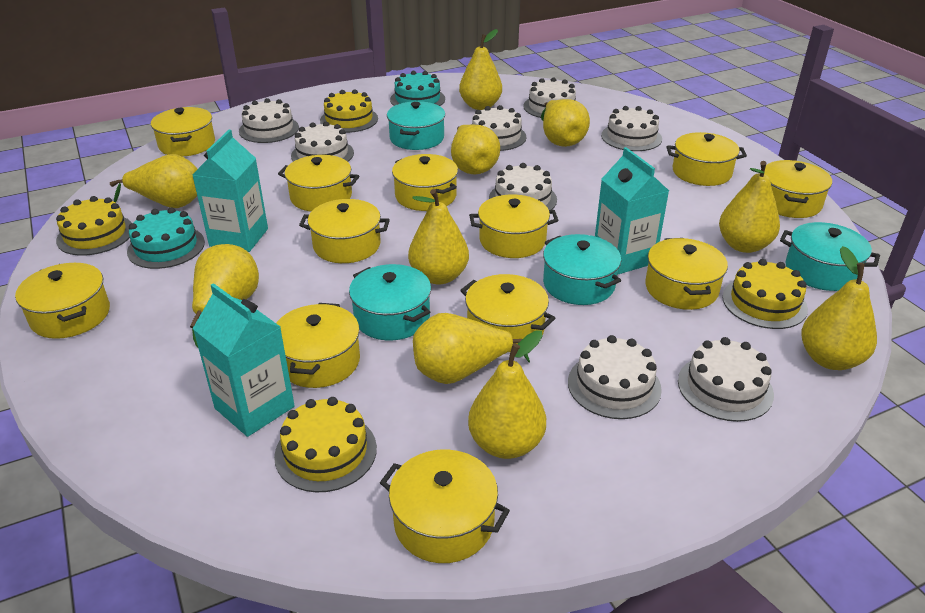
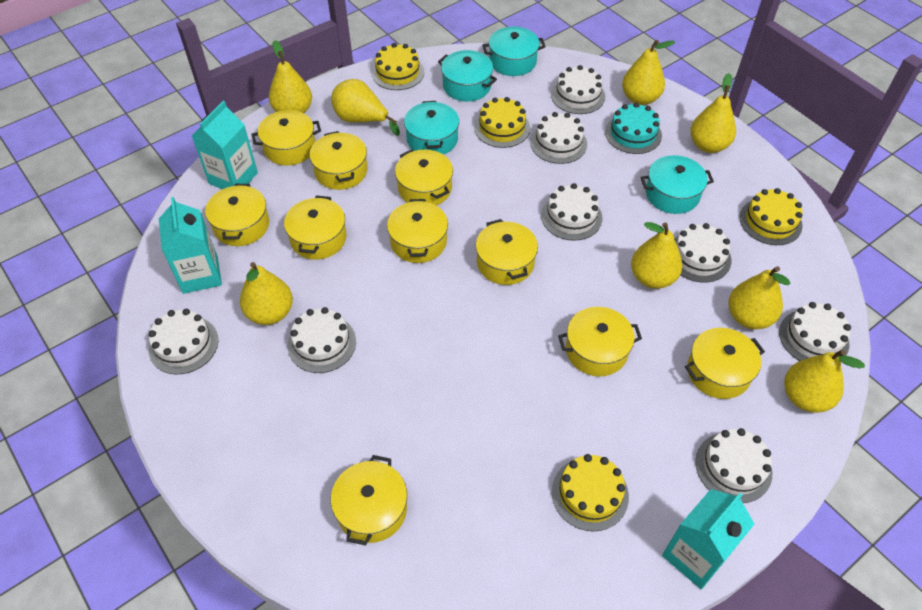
turquoise cake: [127,207,205,269] [390,71,445,106] = 2 -> [605,102,662,154] = 1
yellow pear: [110,154,197,208] [190,244,259,347] [408,189,469,285] [413,313,530,384] [451,124,500,174] [459,29,502,110] [468,330,546,459] [541,99,590,147] [719,161,780,253] [801,246,877,370] = 10 -> [240,262,293,325] [269,40,312,113] [331,79,400,136] [622,40,675,105] [631,222,682,289] [690,73,736,153] [728,266,790,329] [784,350,865,413] = 8
yellow pot: [15,263,110,339] [151,107,215,156] [276,303,360,388] [278,155,359,211] [299,199,390,263] [380,449,510,563] [392,154,458,211] [460,274,555,352] [469,194,559,258] [645,238,728,310] [666,132,747,186] [764,160,832,218] = 12 -> [205,184,269,246] [251,110,321,165] [284,196,347,260] [309,131,368,190] [331,455,407,546] [387,199,448,263] [395,149,453,206] [476,219,538,285] [558,307,642,376] [685,328,765,399] = 10

